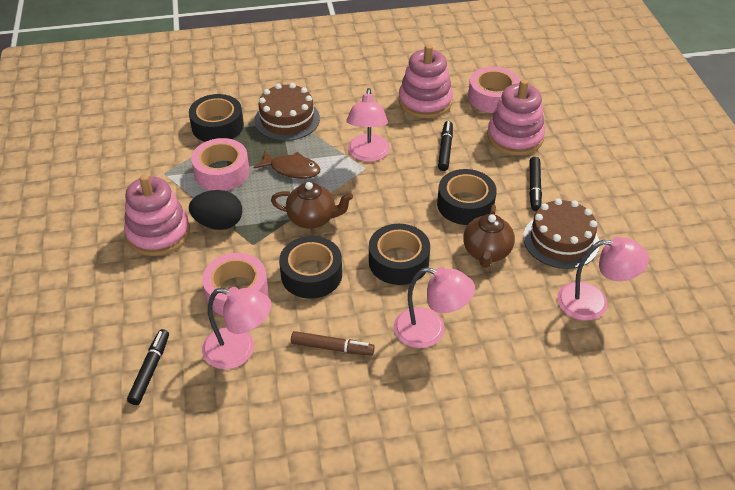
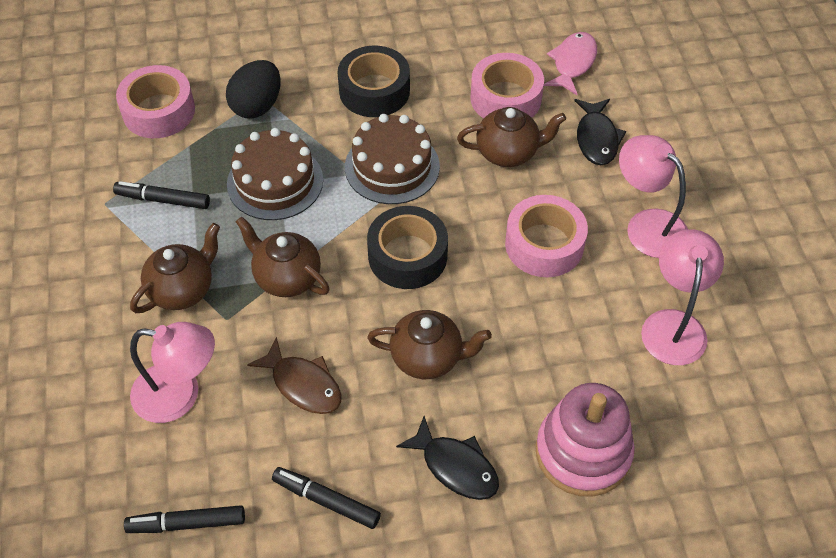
black fish: none = 0 -> [396,416,499,500] [574,99,626,165] = 2
black tape: [189,94,244,142] [279,236,342,299] [369,224,430,285] [437,169,497,225] = 4 -> [338,46,410,117] [367,206,448,289] = 2
brown marker: [291,331,375,356] = 1 -> none = 0
brown teapot: [271,182,353,229] [463,205,515,268] = 2 -> [130,223,220,313] [236,217,330,297] [367,310,492,379] [457,107,566,167] = 4
pink fish: none = 0 -> [544,32,597,95] = 1
pink lamp: [202,287,272,369] [346,88,390,162] [394,267,475,348] [557,237,649,321] = 4 -> [130,322,215,423] [619,135,688,258] [641,229,724,365] = 3
pink stacking toy: [124,174,190,256] [399,44,453,118] [487,79,545,156] = 3 -> [536,383,635,497] = 1

